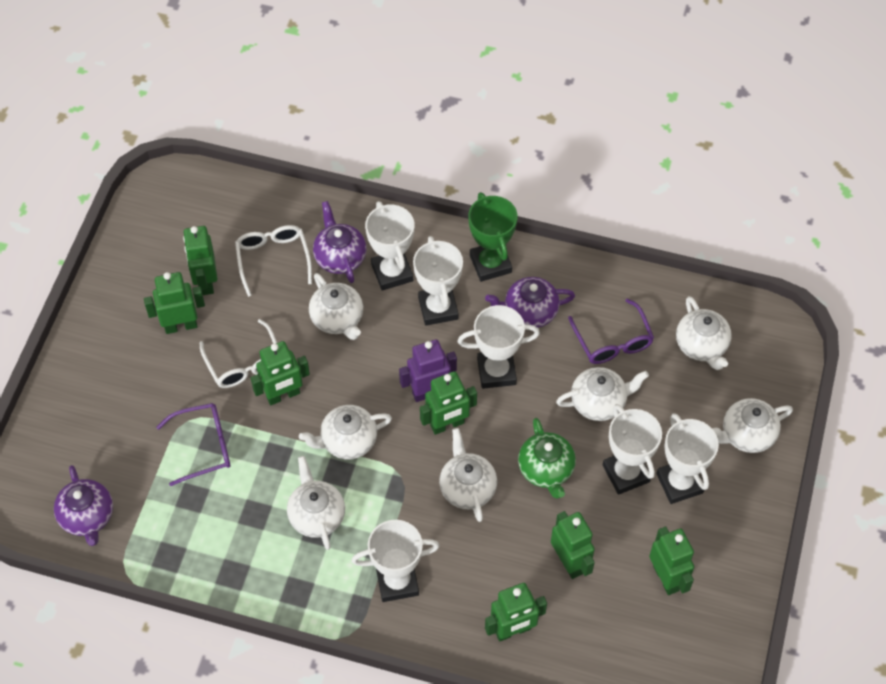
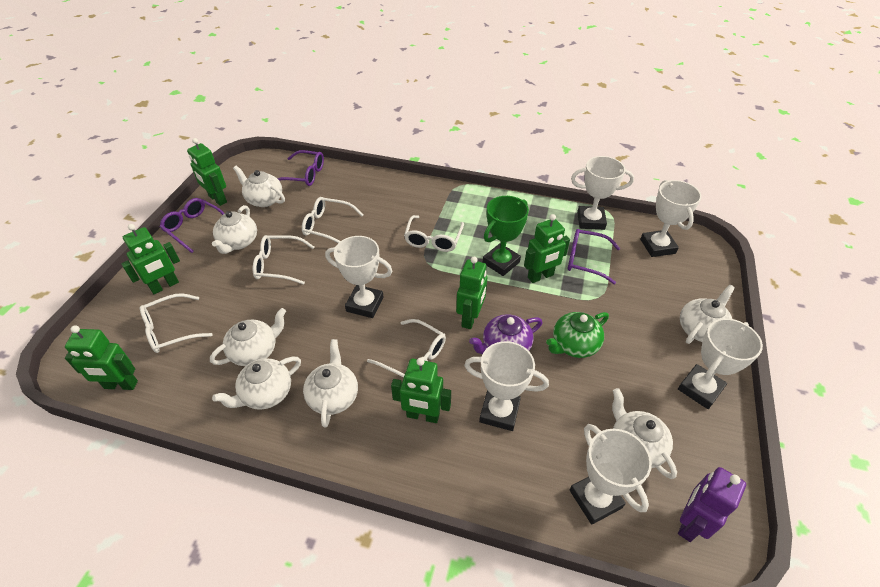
green robot: [144,272,205,334] [183,226,217,295] [251,341,310,405] [420,371,477,435] [485,583,547,641] [551,511,595,579] [649,527,694,595] = 7 -> [65,325,138,390] [121,224,180,294] [187,138,227,206] [391,358,451,423] [456,257,487,329] [524,214,570,283] = 6
purple glasses: [156,403,230,486] [568,298,654,364] = 2 -> [160,198,225,253] [277,150,324,186] [568,229,620,284] = 3
purple teapot: [54,465,113,546] [313,201,366,283] [485,277,575,328] = 3 -> [469,314,542,354] = 1
white glasses: [200,319,277,388] [235,225,312,297] = 2 -> [140,293,212,353] [253,235,314,285] [302,197,363,243] [367,319,446,378] [404,215,464,252] = 5

